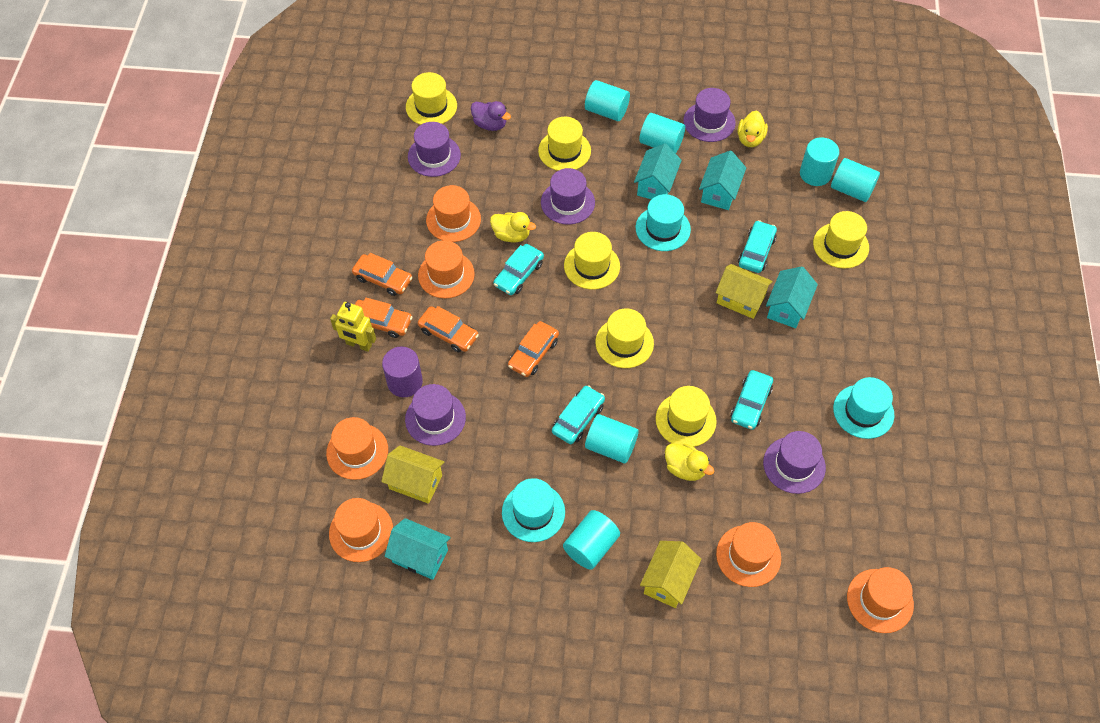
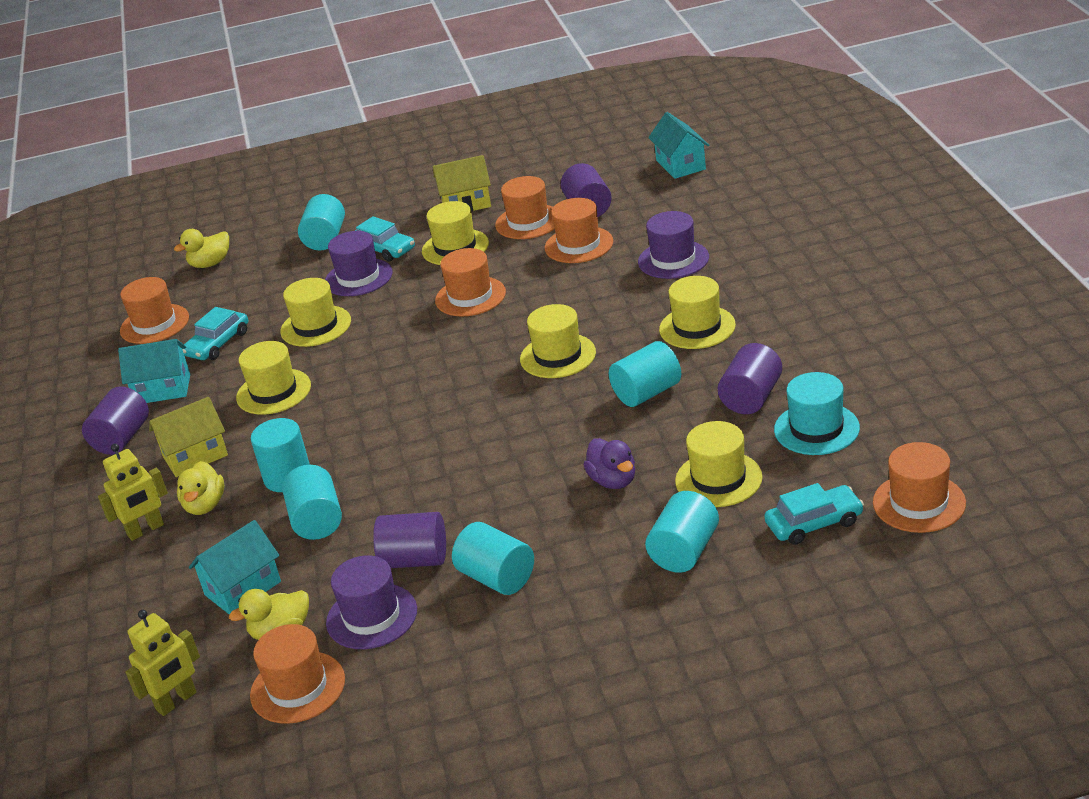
orange car: [352,253,413,296] [355,298,412,338] [418,306,479,352] [508,321,559,377] = 4 -> none = 0
purple cylinder: [382,346,423,397] = 1 -> [82,386,149,455] [373,512,446,568] [561,163,612,217] [718,343,782,414] = 4
purple hat: [405,384,466,446] [408,122,461,177] [541,168,595,225] [684,88,736,142] [763,431,826,494] = 5 -> [325,231,392,296] [326,555,417,649] [638,211,709,279] = 3
turquoise car: [493,244,544,295] [552,385,605,444] [731,370,773,430] [738,220,777,273] = 4 -> [182,307,248,360] [355,216,415,261] [764,483,864,545] = 3
turquoise hat: [502,478,565,542] [636,194,691,251] [833,377,894,439] = 3 -> [774,372,860,455] = 1
turquoise house: [384,518,451,580] [634,143,682,199] [699,150,746,210] [766,266,818,328] = 4 -> [118,339,190,403] [189,520,281,614] [648,112,709,179] = 3
yellow house: [381,445,445,504] [640,541,701,608] [716,264,773,319] = 3 -> [149,397,228,477] [433,155,491,212] = 2
yellow robot: [330,302,376,352] = 1 -> [98,444,168,541] [125,610,200,716] = 2

